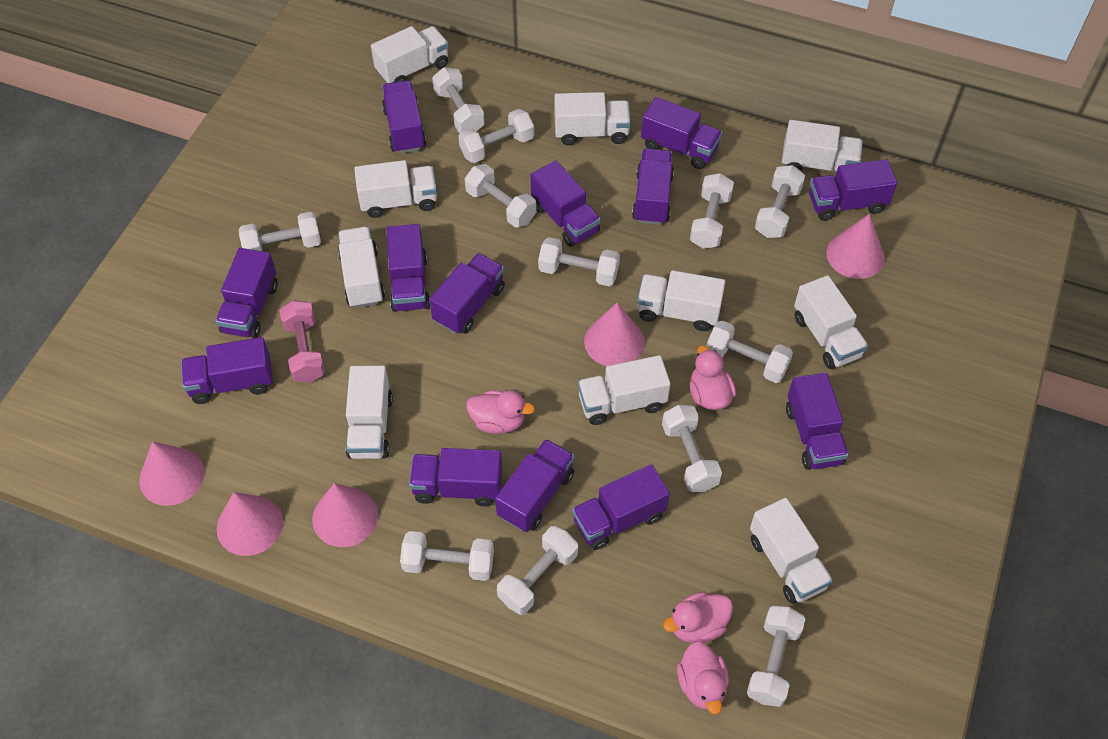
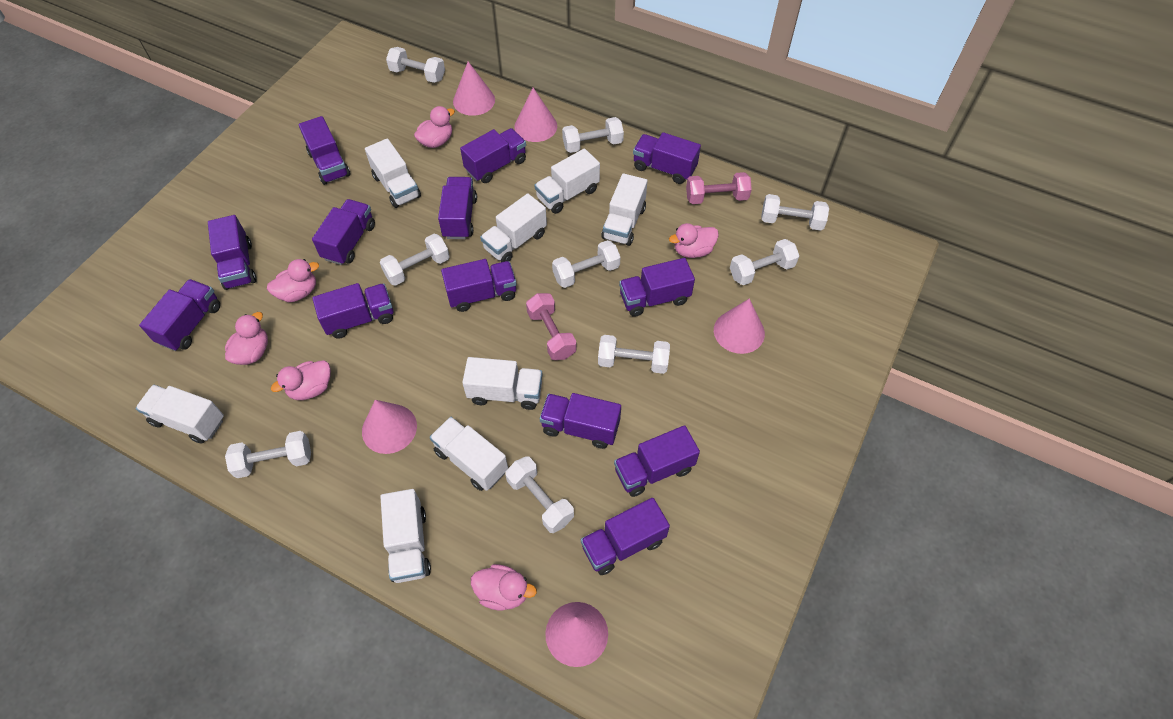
pink duck: [466,390,535,434] [663,592,733,643] [677,641,729,715] [690,345,736,410] = 4 -> [225,312,268,365] [267,259,319,302] [271,360,331,400] [414,106,455,148] [471,564,537,611] [669,223,719,258] = 6
pink dumbbell: [279,300,325,383] = 1 -> [526,293,577,360] [686,172,752,204] = 2
white dumbbell: [239,212,321,251] [400,531,494,581] [432,67,485,133] [459,109,534,163] [465,164,536,228] [497,526,578,615] [538,237,620,286] [662,405,722,492] [690,173,734,249] [707,321,793,383] [747,606,805,707] [755,165,805,238] = 12 -> [225,431,311,478] [380,234,450,286] [386,47,445,83] [505,456,574,533] [552,240,620,288] [562,117,624,153] [598,335,670,374] [730,239,799,285] [761,194,829,231] = 9
white truck: [338,227,385,308] [346,366,393,459] [354,160,437,218] [371,26,449,84] [555,92,631,145] [578,355,671,425] [637,270,725,331] [750,498,833,604] [782,120,863,172] [794,275,868,369] = 10 -> [136,385,224,444] [365,138,421,208] [380,489,431,583] [430,417,508,491] [462,357,542,410] [480,193,547,262] [534,149,600,214] [601,173,648,246] = 8

